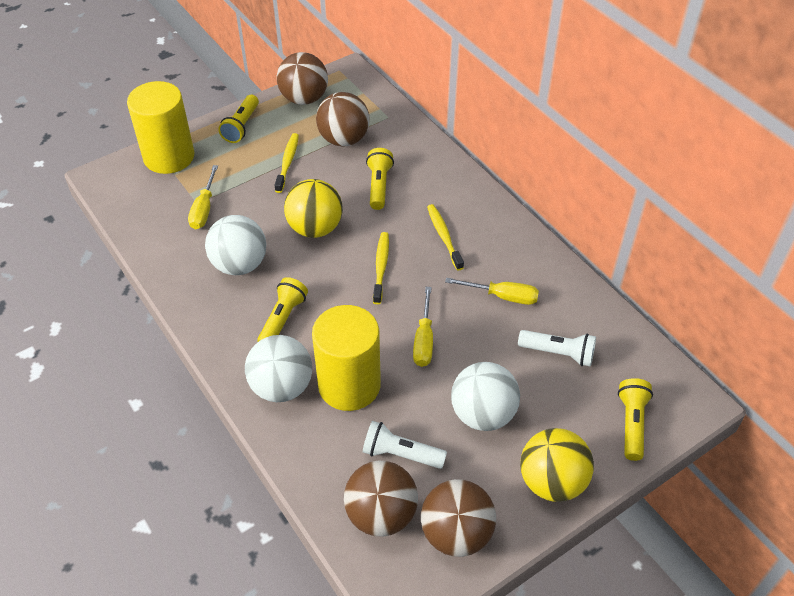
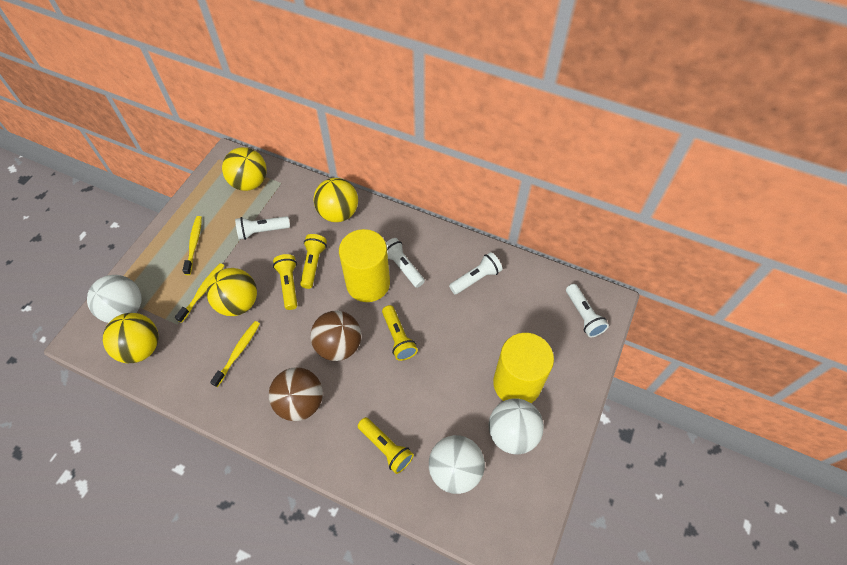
brown ball: [277,52,328,105] [316,92,370,146] [344,461,418,537] [421,479,496,557] = 4 -> [269,367,323,421] [310,310,361,361] = 2
white flashlight: [363,421,447,469] [518,330,596,367] = 2 -> [235,216,290,240] [386,238,425,288] [449,252,502,295] [566,284,609,337] = 4
yellow ball: [284,179,343,238] [520,428,594,502] = 2 -> [103,313,159,363] [206,268,257,316] [222,147,267,191] [314,178,358,222] = 4
yellow screwdriver: [188,165,218,229] [413,287,433,367] [445,278,539,305] = 3 -> none = 0

